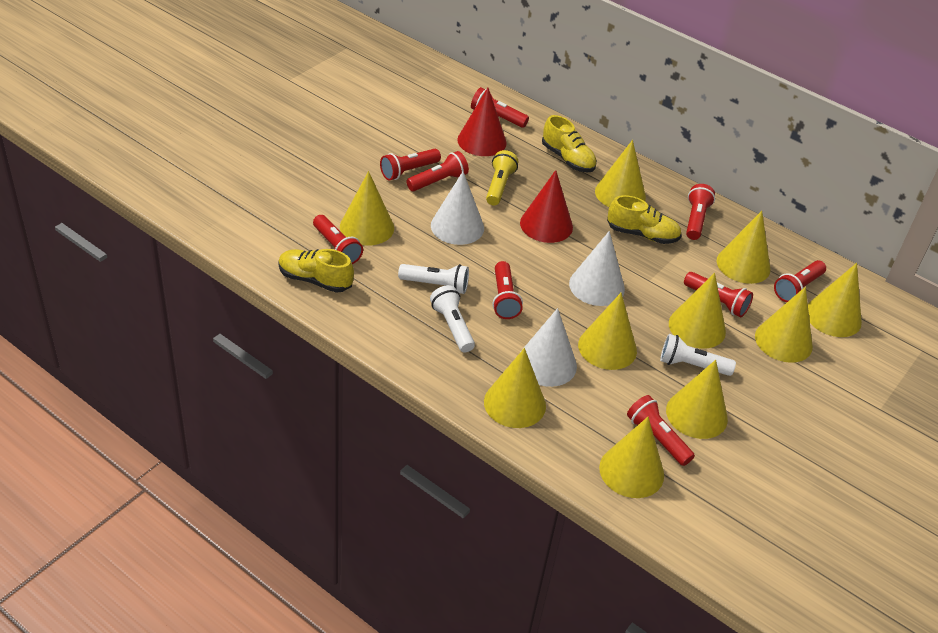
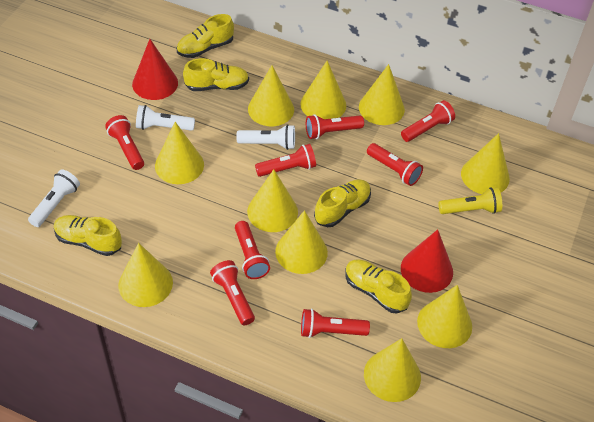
red flashlight: [313,215,363,264] [380,149,441,180] [406,151,469,191] [471,87,529,128] [492,261,523,319] [627,395,695,466] [684,272,753,317] [686,184,715,240] [774,260,826,302] = 9 -> [105,115,144,170] [210,260,255,326] [235,221,270,279] [255,144,316,177] [301,309,370,338] [306,114,364,139] [367,143,423,186] [401,100,455,142] = 8
white cone: [431,172,484,245] [521,308,577,387] [569,231,625,306] = 3 -> none = 0
yellow shoe: [278,249,354,293] [542,115,597,172] [607,195,682,244] = 3 -> [54,215,122,256] [177,14,234,58] [183,58,249,91] [314,179,371,227] [345,259,412,313] = 5

